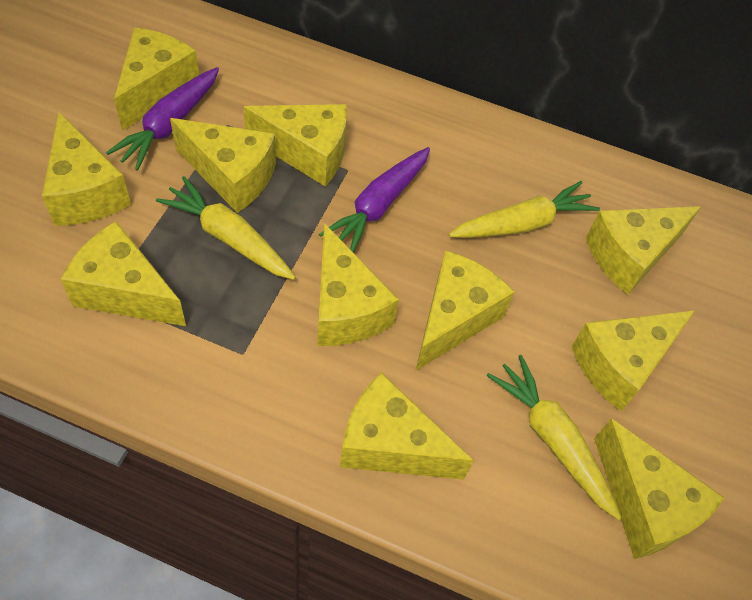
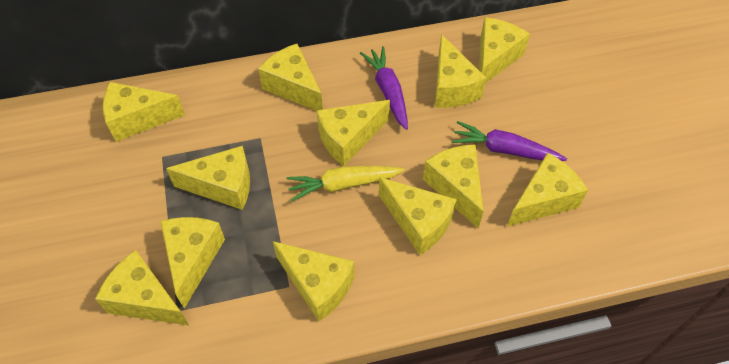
yellow carrot: [156,176,296,280] [449,181,600,238] [487,355,622,520] = 3 -> [286,166,404,202] = 1
yellow cheese: [42,112,131,226] [60,221,186,326] [114,27,199,131] [170,118,276,213] [243,104,347,187] [318,223,399,346] [340,372,474,480] [415,250,515,371] [571,311,694,411] [586,206,701,294] [594,418,724,559] = 11 -> [95,250,189,325] [103,82,185,142] [160,217,225,309] [166,146,250,210] [258,44,323,111] [273,241,355,321] [317,100,390,166] [379,177,457,255] [423,145,483,228] [435,34,486,108] [479,17,530,83] [507,153,588,227] = 12

